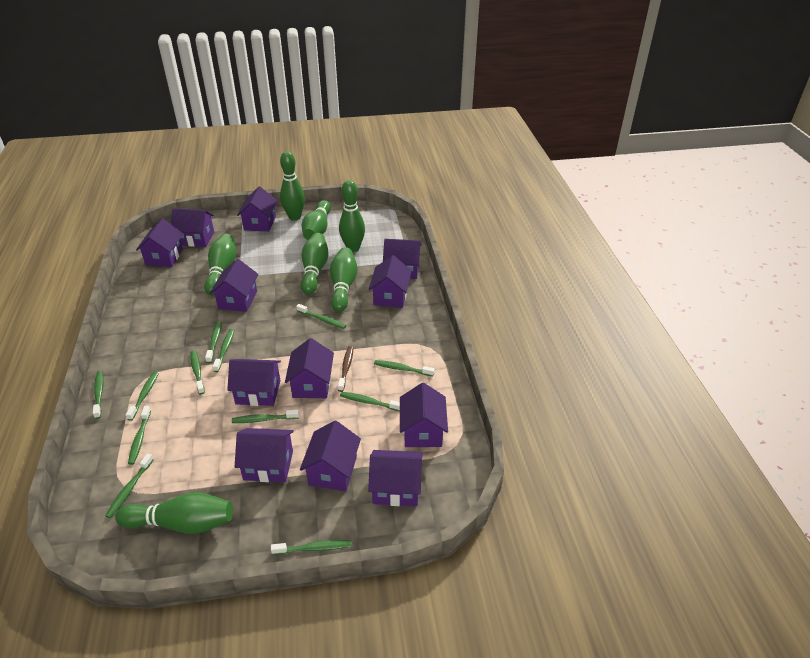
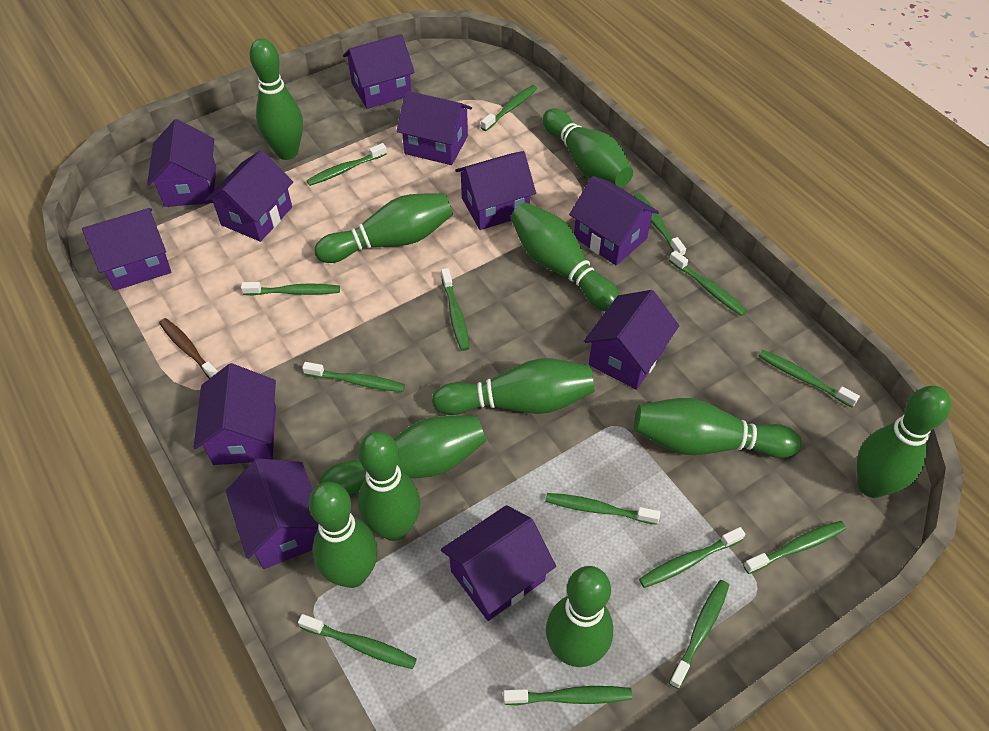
green bowling pin: [115,492,233,534] [204,234,236,296] [280,151,305,221] [301,233,329,295] [302,200,331,240] [330,247,358,312] [339,180,365,252] = 7 -> [250,38,303,160] [309,482,378,588] [314,193,453,263] [320,415,486,496] [358,431,420,541] [432,358,595,415] [511,202,619,311] [543,108,633,187] [546,566,613,667] [634,398,802,458] [857,386,951,498] = 11
green toothbrush: [93,371,104,419] [105,453,154,518] [126,371,159,421] [128,406,151,465] [190,351,205,394] [205,321,222,363] [213,329,234,372] [232,410,299,423] [271,540,352,555] [296,304,346,329] [340,392,400,411] [374,360,435,376] = 12 -> [241,282,340,296] [298,614,417,669] [302,362,405,392] [306,143,387,186] [441,268,470,351] [481,85,537,131] [503,686,632,705] [545,493,660,525] [634,193,686,256] [639,527,745,588] [669,250,747,316] [669,580,729,689] [743,521,846,574] [759,350,860,407] = 14
purple house: [136,219,183,267] [171,208,214,247] [210,259,259,312] [227,359,281,406] [235,428,294,482] [237,187,277,232] [285,338,334,398] [300,421,361,491] [368,450,423,506] [369,255,412,308] [383,239,422,279] [400,383,448,447] = 12 -> [82,208,171,291] [147,119,216,207] [194,363,276,465] [205,150,293,242] [226,458,319,569] [343,34,415,109] [396,91,472,165] [441,505,556,621] [455,151,536,230] [569,176,659,265] [584,290,679,390] = 11

